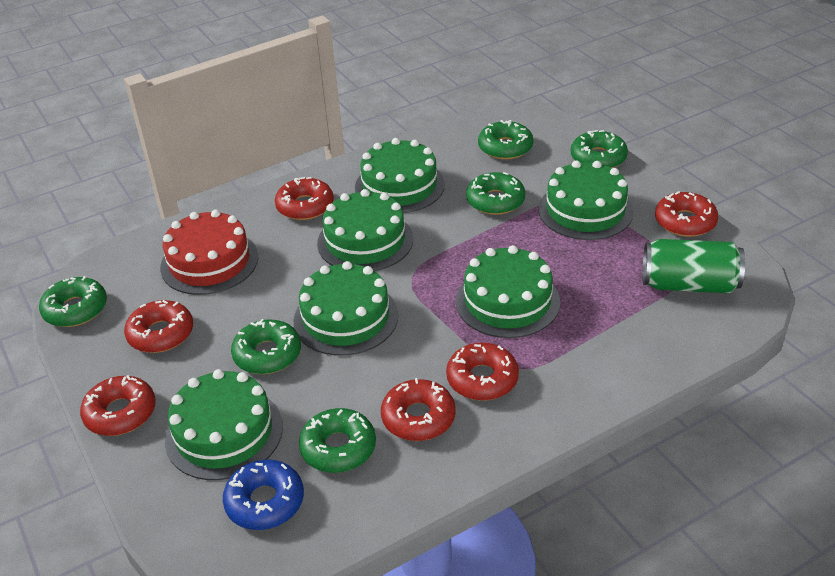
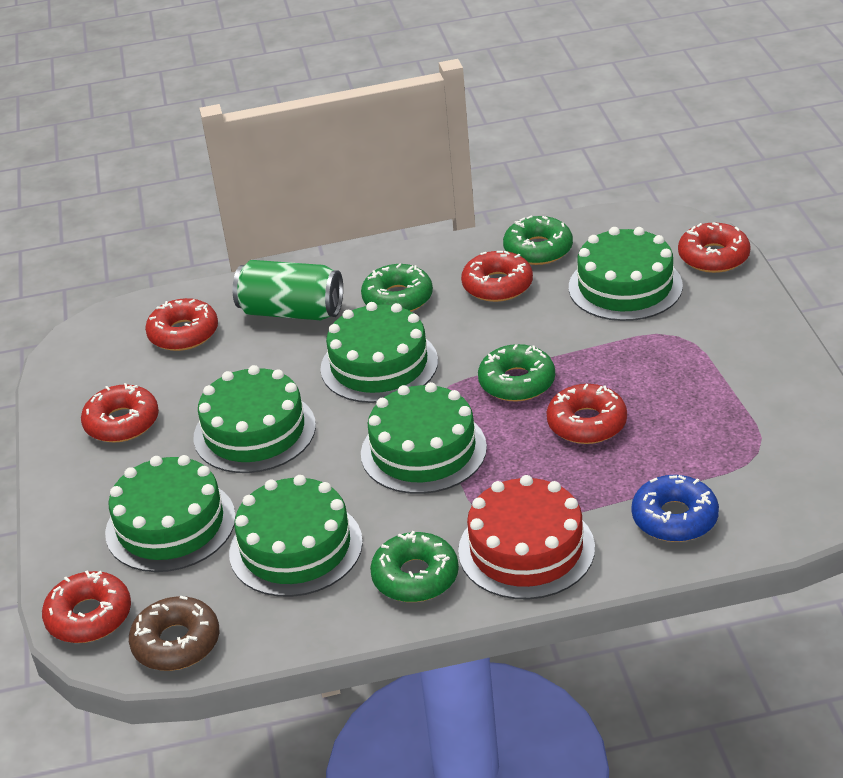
brown donut: none = 0 -> [129,596,219,671] = 1
green donut: [39,276,107,327] [231,319,301,374] [299,408,376,473] [466,172,525,215] [478,120,533,160] [571,130,628,168] = 6 -> [361,263,433,312] [370,531,459,602] [478,344,555,402] [503,215,573,265] = 4

